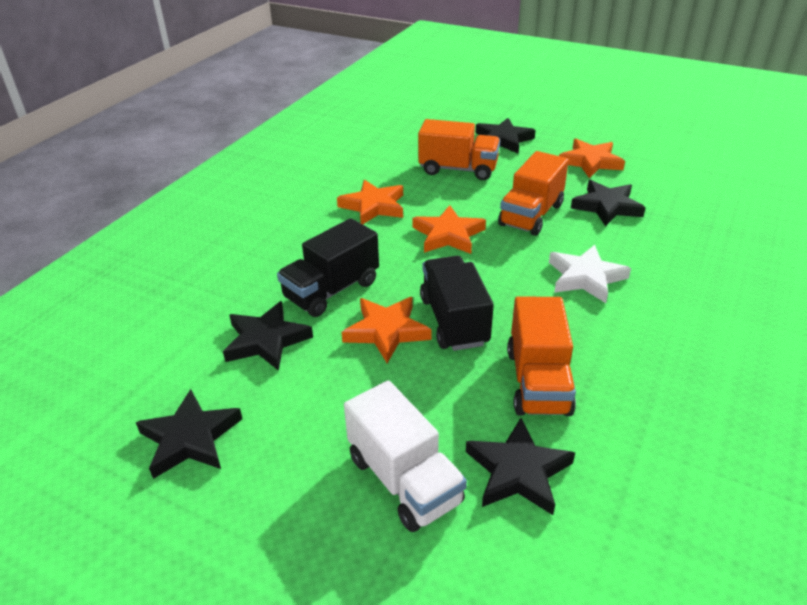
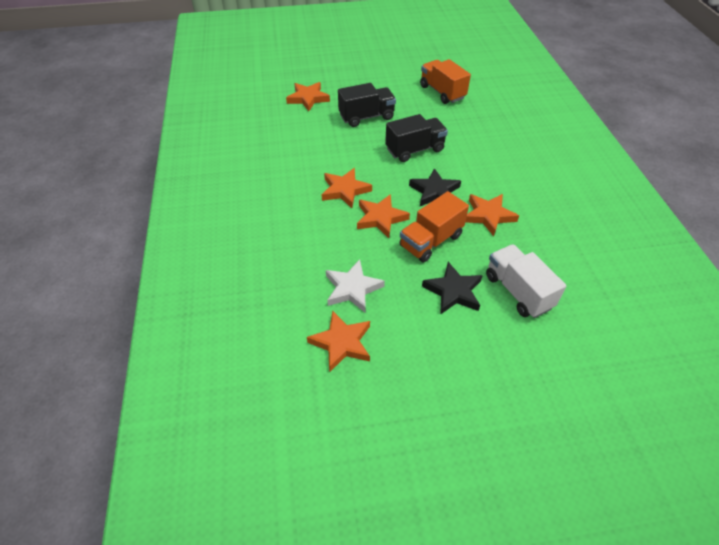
black star: [136,389,242,479] [223,301,313,371] [466,418,575,515] [476,118,536,154] [571,180,646,227] = 5 -> [409,168,461,206] [422,262,483,314] = 2
orange star: [337,179,403,224] [342,297,431,363] [413,205,486,254] [559,139,625,178] = 4 -> [286,82,330,111] [307,310,370,372] [322,168,372,208] [357,194,410,238] [466,194,519,236] = 5
orange truck: [418,119,500,180] [498,151,569,236] [507,296,576,416] = 3 -> [399,191,469,262] [420,59,471,104] = 2

